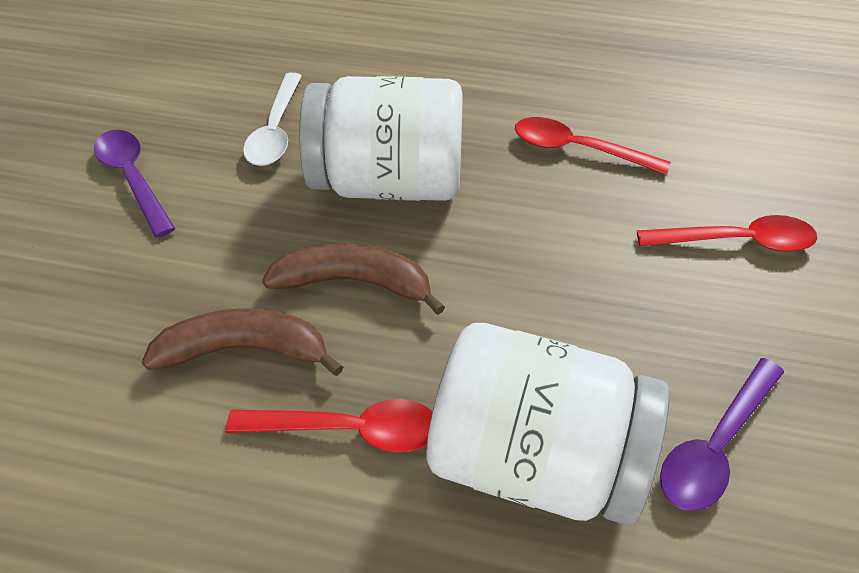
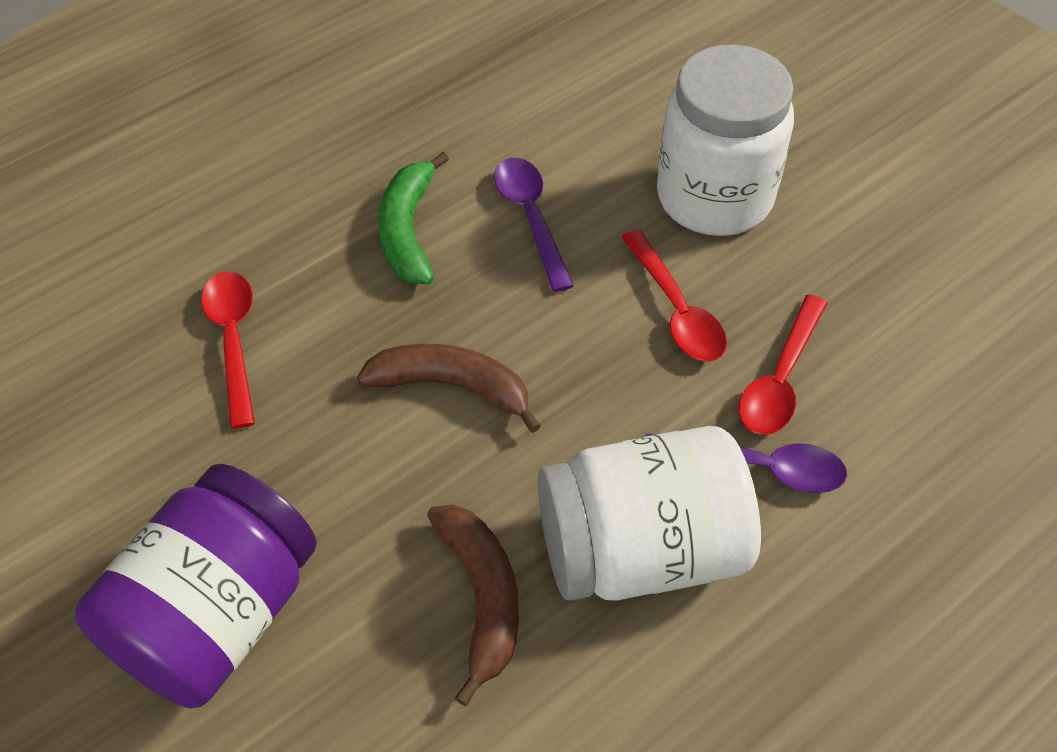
green banana: none = 0 -> [378,152,449,284] = 1
purple jar: none = 0 -> [75,464,317,709] = 1
white spoon: [243,73,302,166] = 1 -> none = 0

